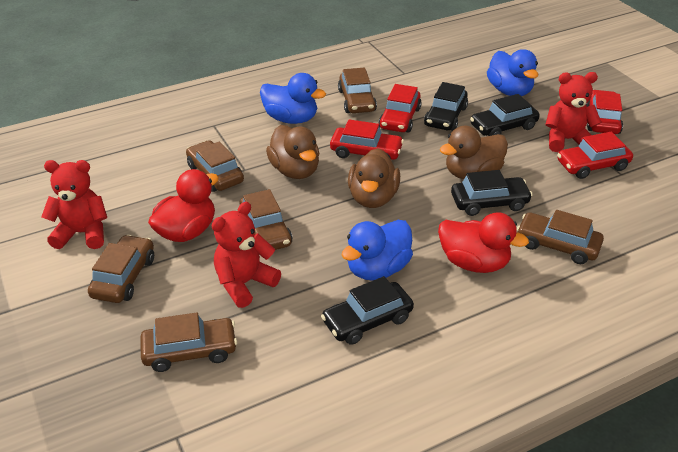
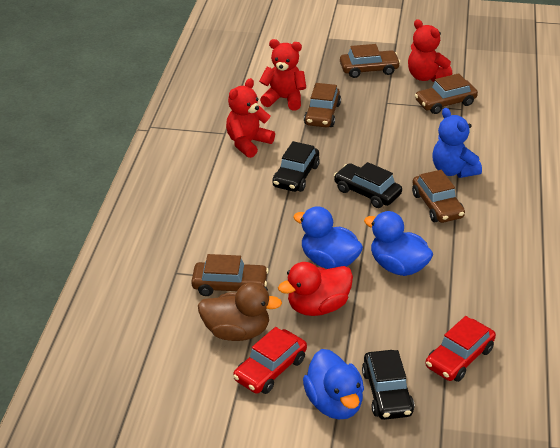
black car: [321,276,414,345] [424,82,468,131] [451,170,533,216] [470,94,540,136] = 4 -> [272,141,320,192] [334,162,402,208] [362,350,414,420] = 3
blue teddy bear: none = 0 -> [432,108,482,178] = 1
brown car: [88,235,154,303] [140,312,237,372] [186,140,244,192] [240,189,293,250] [338,67,377,113] [517,210,604,264] = 6 -> [191,254,269,296] [304,83,341,127] [340,44,401,78] [412,170,465,223] [415,73,478,114] = 5
brown duck: [266,125,320,179] [348,148,400,208] [440,126,508,179] = 3 -> [198,282,282,341] = 1
red car: [330,120,404,160] [379,84,422,133] [557,132,633,179] [586,90,623,134] = 4 -> [233,327,307,394] [425,316,496,382] = 2
red duck: [148,169,219,242] [438,212,529,273] = 2 -> [278,262,353,316] = 1

